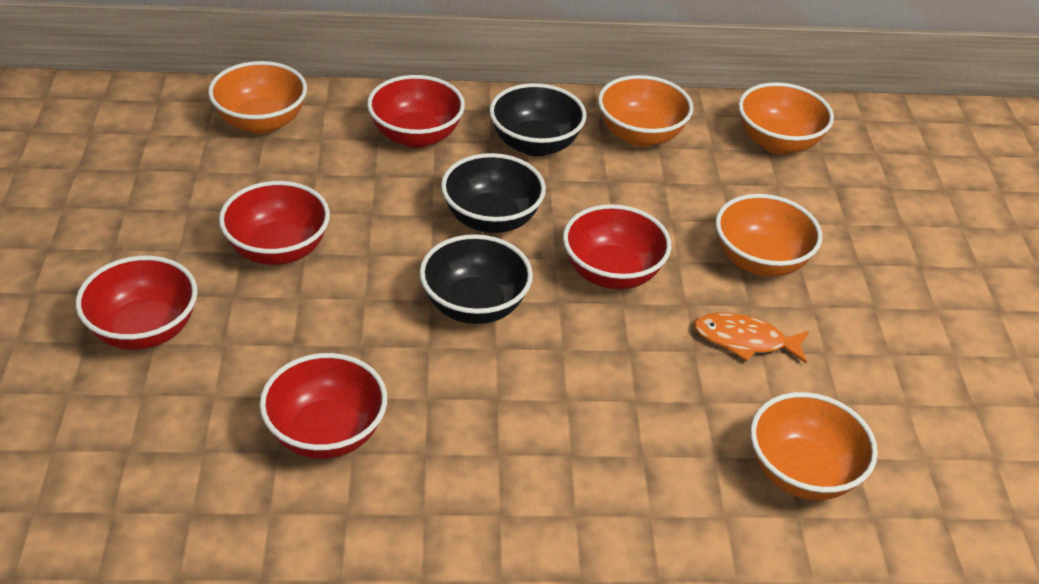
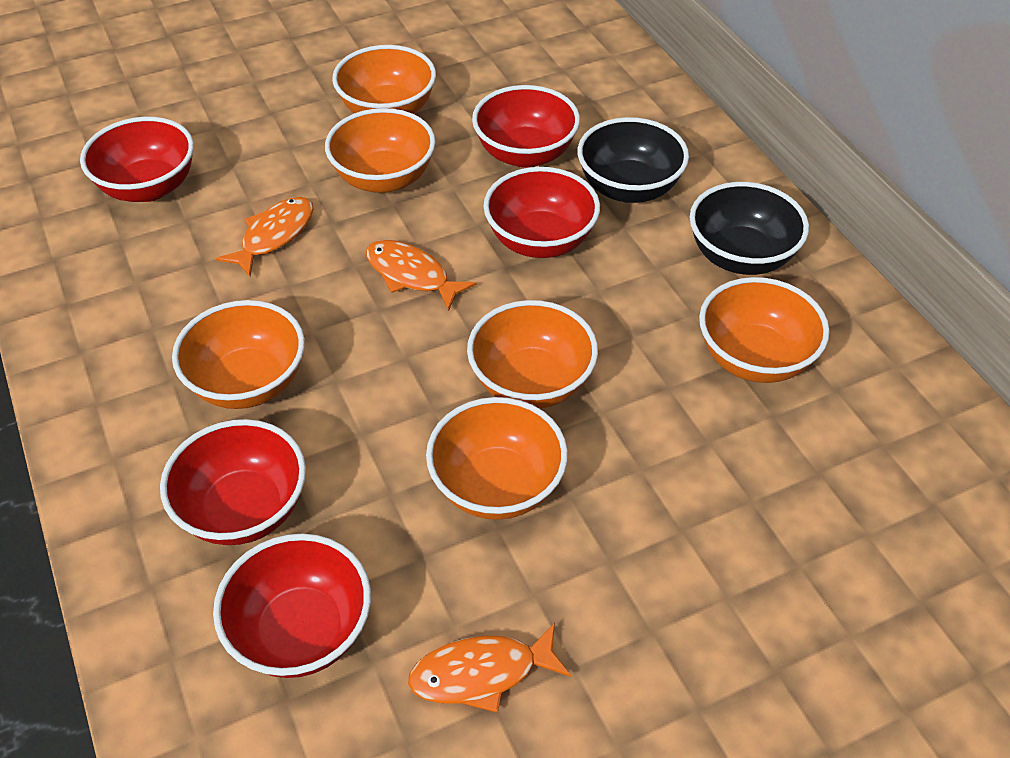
black bowl: [419,234,533,324] [441,153,546,233] [489,83,587,156] = 3 -> [578,117,689,203] [690,182,809,275] = 2
orange bowl: [208,61,307,134] [598,75,693,147] [715,194,822,277] [738,82,834,154] [750,392,878,500] = 5 -> [172,300,305,409] [325,108,436,193] [332,45,436,114] [426,397,568,520] [467,300,598,409] [699,277,830,383] = 6
orange fish: [694,313,809,363] = 1 -> [216,197,314,277] [366,240,476,311] [408,623,571,713] = 3

